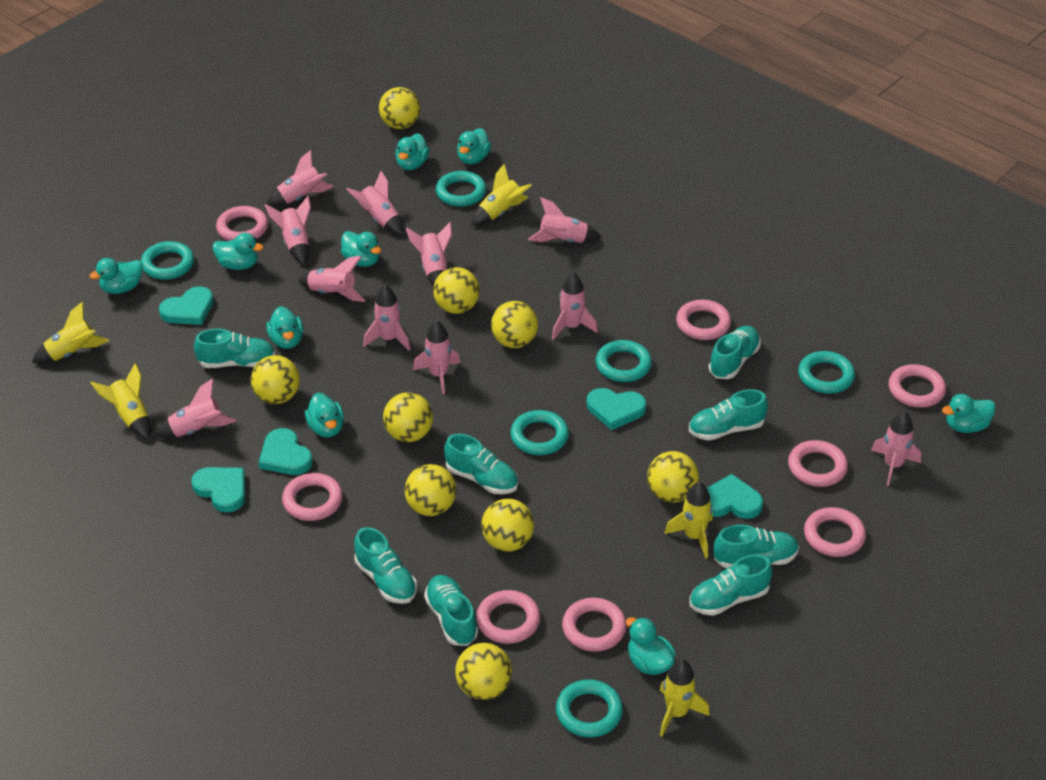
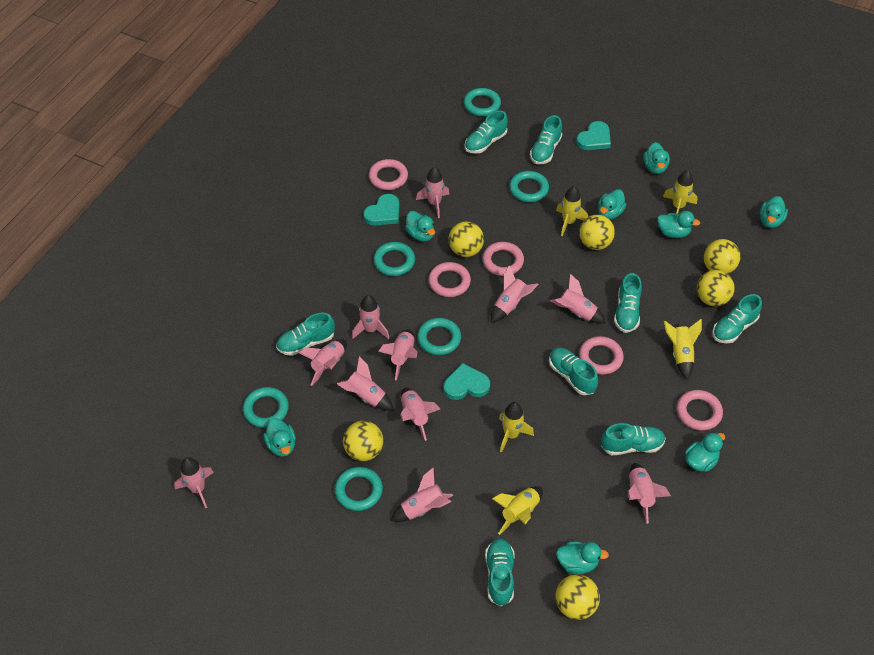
pink ring: [216,206,268,241] [282,473,343,521] [476,590,540,644] [562,598,626,652] [676,300,731,340] [788,440,848,487] [804,507,866,557] [889,364,946,408] = 8 -> [369,159,408,190] [429,262,471,297] [482,242,524,276] [579,336,624,375] [677,390,723,431] = 5
turquoise duck: [89,258,143,294] [213,233,264,270] [266,306,303,349] [305,393,344,437] [341,231,381,267] [395,133,430,170] [457,128,491,164] [626,617,676,675] [942,394,996,433] = 9 -> [264,418,296,457] [405,211,435,241] [556,541,609,574] [598,189,627,219] [643,142,670,174] [657,211,700,238] [685,432,725,472] [760,196,788,228] = 8
turquoise heart: [159,286,214,325] [191,467,245,513] [258,428,313,475] [587,388,646,430] [707,474,763,519] = 5 -> [363,194,399,226] [444,363,490,400] [576,121,611,150] = 3
yellow ball: [251,355,300,404] [379,87,420,129] [383,392,433,442] [405,464,456,516] [433,267,480,314] [455,643,512,700] [481,499,534,552] [491,301,538,348] [647,451,699,503] = 9 -> [343,421,383,461] [449,221,484,257] [556,574,600,620] [579,215,615,250] [697,270,734,306] [703,239,741,274] = 6

